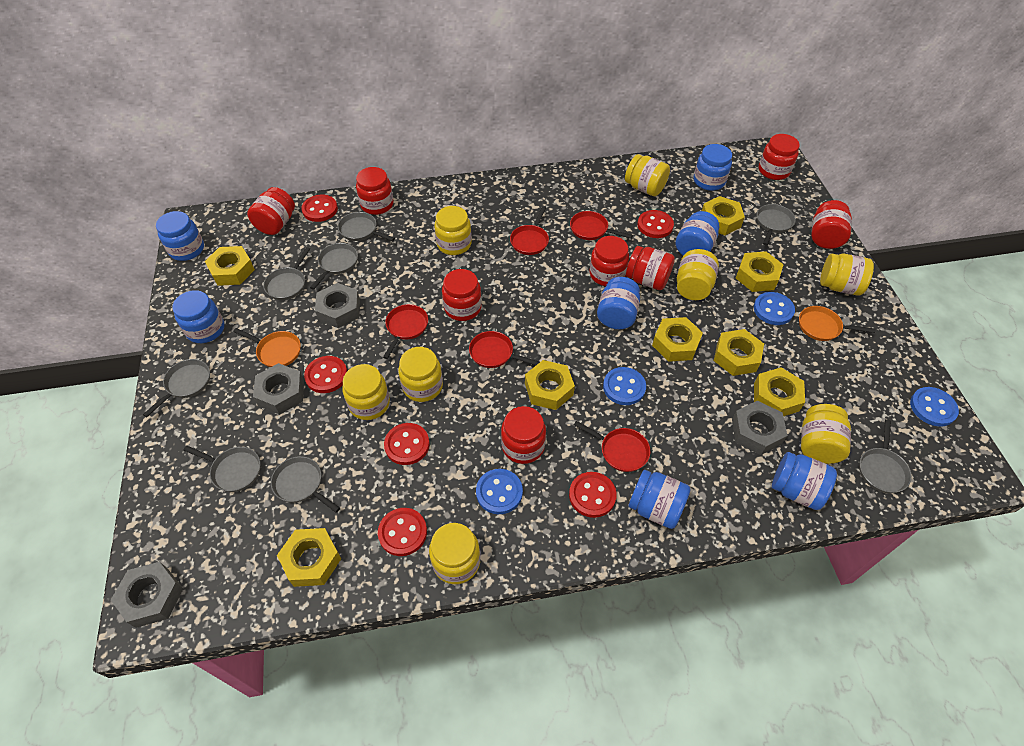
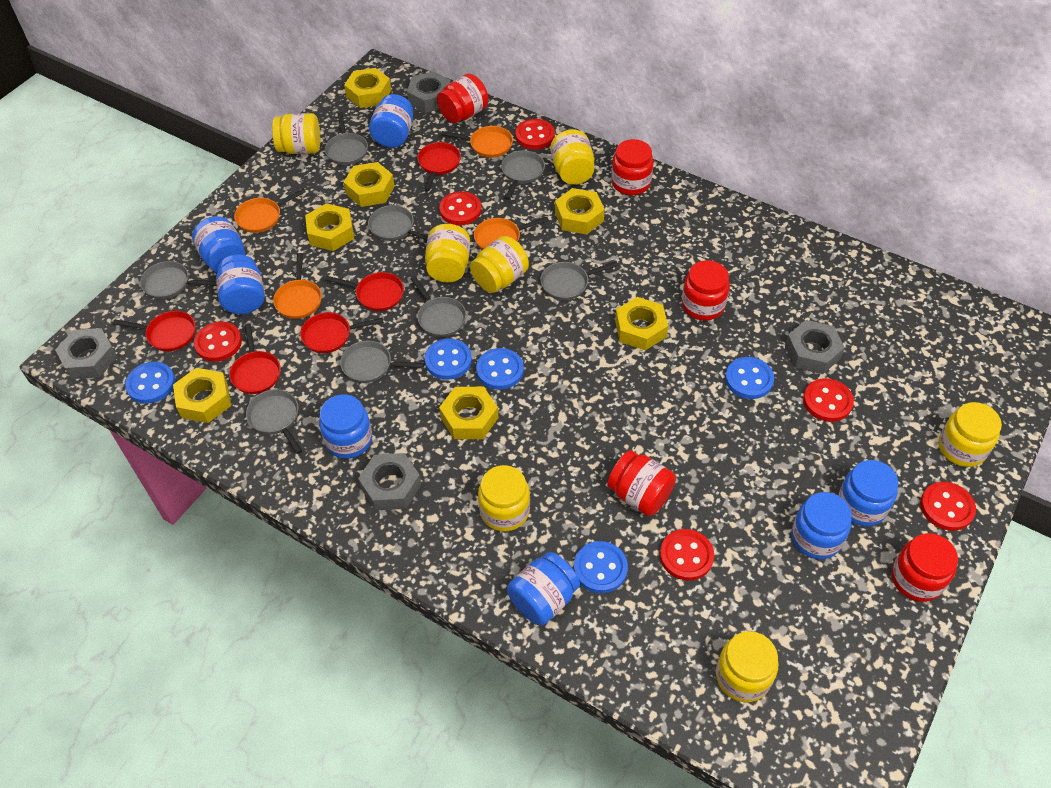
blue button: [476,469,523,514] [603,367,646,405] [754,292,795,325] [910,387,959,427] = 4 -> [125,362,175,404] [425,339,472,380] [476,348,524,390] [574,541,628,593] [725,357,774,399] = 5
orange pan: [233,328,301,367] [799,306,876,341] = 2 -> [234,188,306,233] [273,253,322,319] [441,126,513,158] [474,217,549,250] = 4
red jar: [247,187,295,235] [356,167,394,215] [442,269,482,321] [501,406,546,464] [590,236,629,286] [626,246,675,290] [759,134,800,180] [811,200,852,249] = 8 -> [437,74,488,123] [607,450,676,516] [611,139,653,195] [682,260,730,321] [892,533,958,602] = 5
yellow jar: [343,364,390,420] [398,347,443,402] [429,523,480,584] [434,206,472,255] [625,154,670,196] [677,249,719,300] [801,404,851,464] [820,253,874,296] = 8 -> [272,113,320,154] [425,224,470,282] [470,236,529,293] [478,465,530,532] [550,129,594,185] [716,631,778,702] [938,402,1002,467] = 7
yellow nut: [205,246,255,286] [277,528,341,587] [525,360,575,410] [652,317,703,362] [702,196,745,235] [714,329,764,376] [736,251,784,292] [754,367,805,416] = 8 -> [173,368,231,423] [305,203,354,251] [344,68,391,108] [344,162,395,207] [439,387,498,439] [555,188,605,235] [615,297,668,350] = 7

